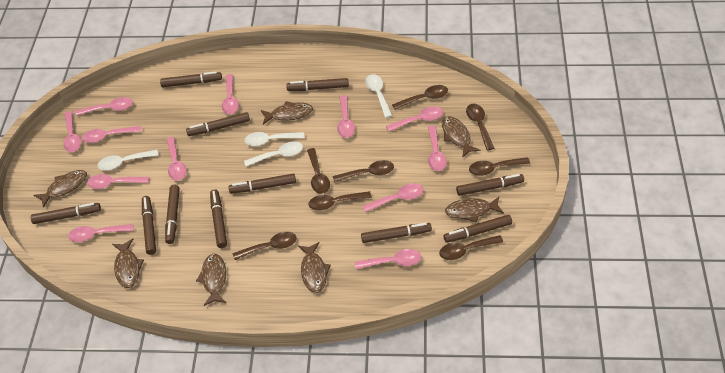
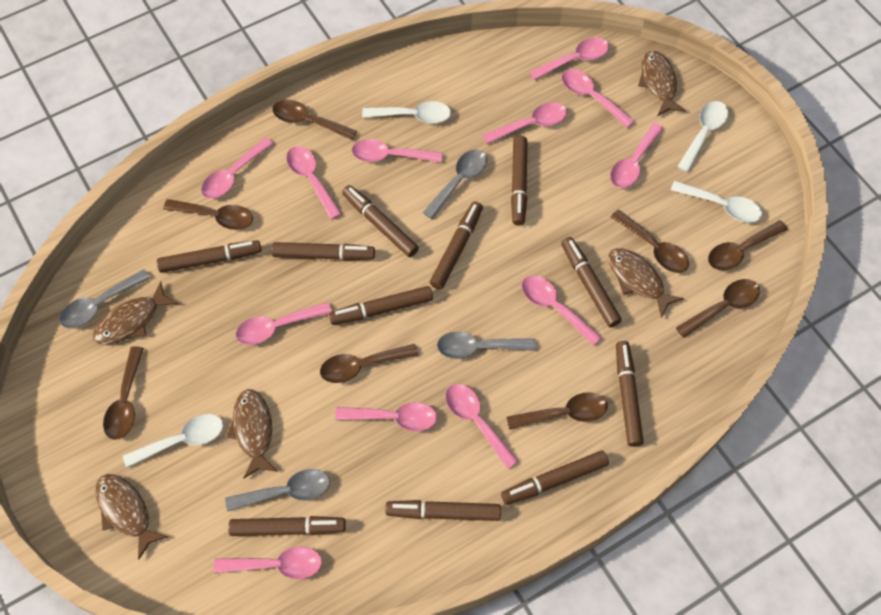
brown fish: [34,170,87,208] [112,239,144,288] [196,254,226,306] [261,101,313,124] [298,242,331,293] [442,116,480,158] [445,197,504,223] = 7 -> [93,281,178,345] [95,474,168,560] [226,389,278,479] [608,248,684,318] [638,51,686,116] = 5
grey spoon: none = 0 -> [59,269,150,328] [225,469,330,511] [423,150,487,219] [437,332,536,359] = 4

